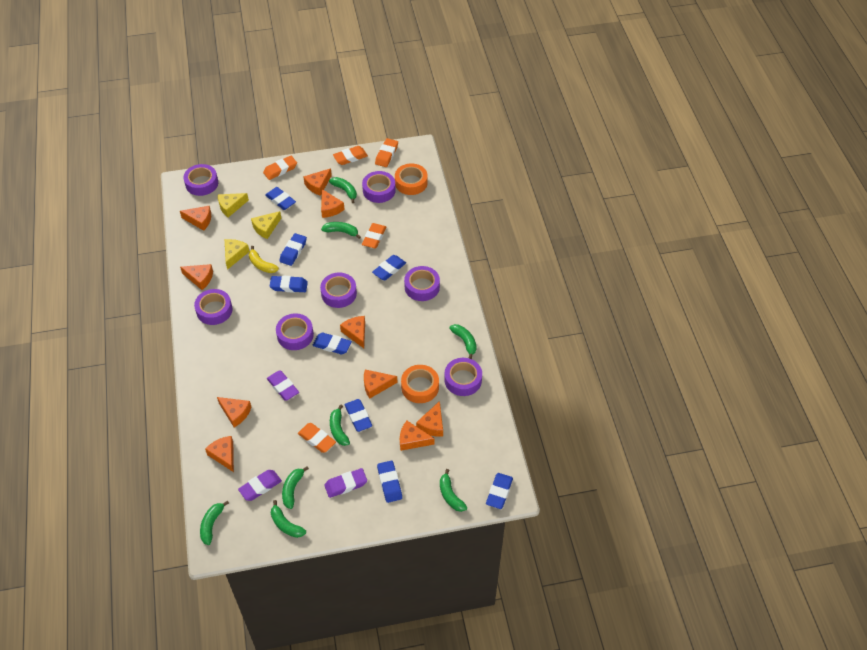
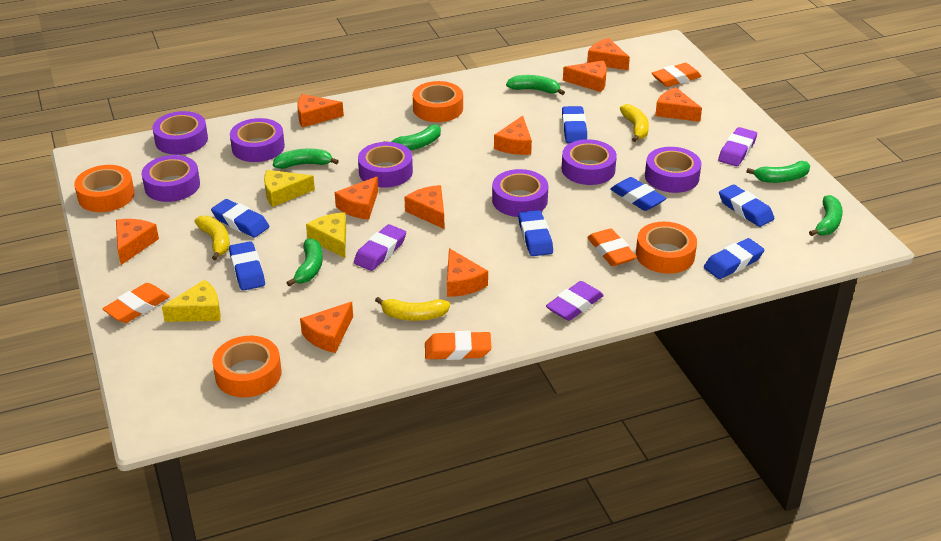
blue eraser: [265,187,296,210] [270,276,308,293] [279,233,307,266] [312,333,352,354] [345,399,372,432] [372,255,406,280] [377,461,402,503] [486,473,513,509] = 8 -> [211,199,269,238] [229,241,265,291] [518,210,553,256] [562,106,587,143] [610,177,666,211] [704,238,764,279] [719,184,774,227] = 7
green banana: [200,501,229,545] [271,500,306,538] [282,466,309,509] [321,222,361,239] [329,177,357,203] [330,405,350,446] [440,469,467,512] [449,324,477,359] = 8 -> [273,148,339,169] [287,238,323,286] [384,124,441,151] [506,75,565,95] [746,161,810,183] [809,195,843,236] = 6
orange eraser: [263,156,297,180] [298,423,336,453] [333,146,368,165] [362,223,386,248] [375,138,398,167] = 5 -> [102,283,170,323] [425,331,492,360] [587,228,637,266] [652,63,702,87] = 4
orange tape: [395,163,428,195] [401,365,439,403] = 2 -> [74,165,135,212] [212,336,282,397] [413,81,463,122] [636,222,697,274] = 4
yellow banana: [249,246,279,273] = 1 -> [194,216,230,260] [375,297,450,321] [620,104,649,142] = 3

